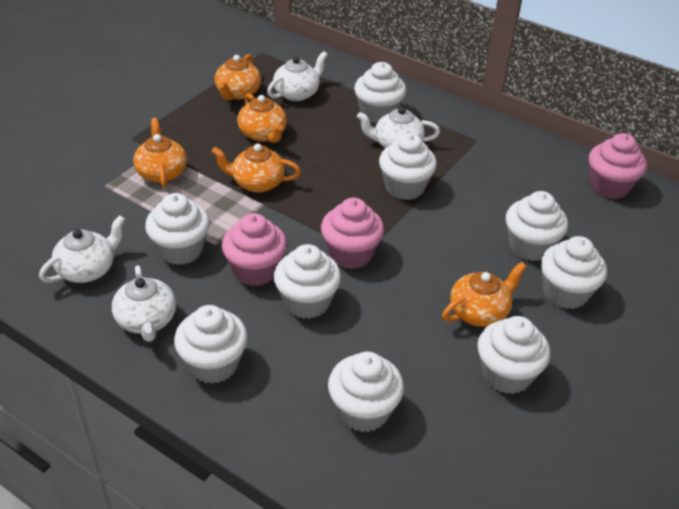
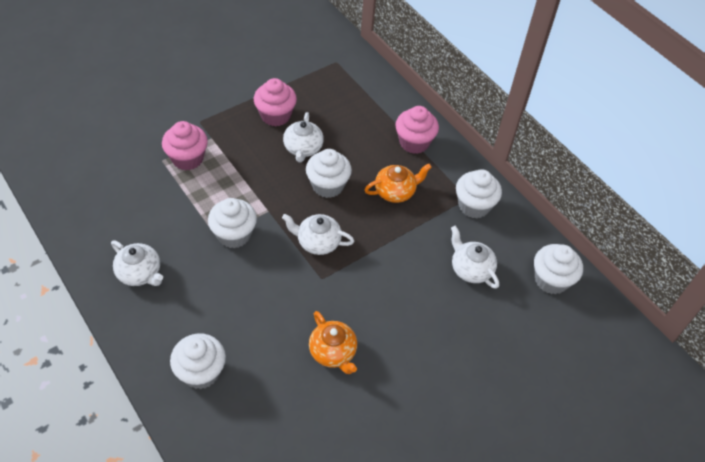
orange teapot: [133,118,187,188] [211,144,301,193] [214,54,261,100] [237,93,287,143] [442,262,527,327] = 5 -> [309,311,357,374] [365,164,432,203] = 2
white cupcake: [145,193,210,265] [174,305,248,384] [274,244,341,319] [328,351,404,432] [354,62,406,123] [379,133,437,200] [477,316,550,394] [506,191,568,261] [541,236,607,309] = 9 -> [170,333,226,389] [208,198,257,248] [306,149,352,198] [456,169,502,218] [534,244,583,294] = 5

